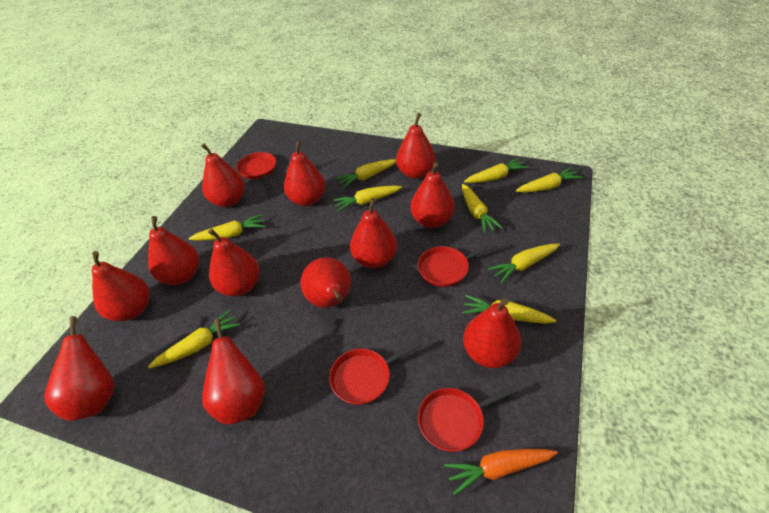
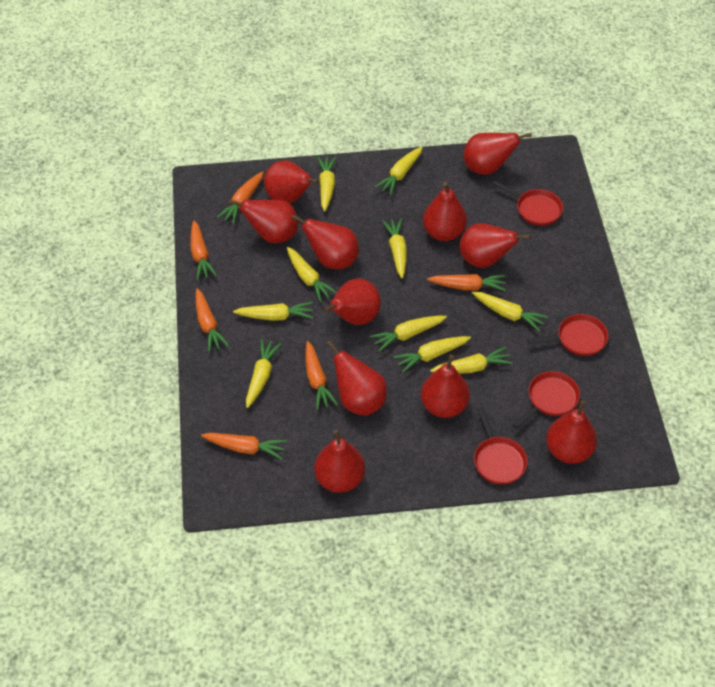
orange carrot: [444,449,558,496] = 1 -> [190,220,217,280] [195,288,229,352] [201,433,287,459] [217,172,264,225] [305,341,338,410] [427,274,506,291] = 6
red pear: [44,316,115,421] [92,251,150,321] [148,216,199,285] [201,143,245,207] [202,319,265,425] [208,228,260,296] [284,140,326,206] [301,257,351,308] [350,198,397,268] [396,113,435,179] [410,162,454,228] [463,298,521,368] = 12 -> [228,200,299,243] [264,161,319,203] [291,214,359,269] [314,429,365,493] [324,278,381,325] [326,340,387,416] [421,355,470,418] [423,182,467,241] [459,223,530,268] [463,133,532,175] [546,400,597,464] = 11
yellow carrot: [148,310,240,368] [189,214,266,241] [332,186,402,212] [335,159,396,189] [462,184,503,234] [462,295,556,324] [464,158,529,183] [488,244,560,284] [516,167,583,192] = 9 -> [233,302,313,321] [246,339,282,408] [287,247,337,302] [317,156,336,212] [370,316,447,352] [375,147,423,195] [382,218,407,279] [393,336,471,373] [430,347,513,374] [472,292,548,332] = 10

